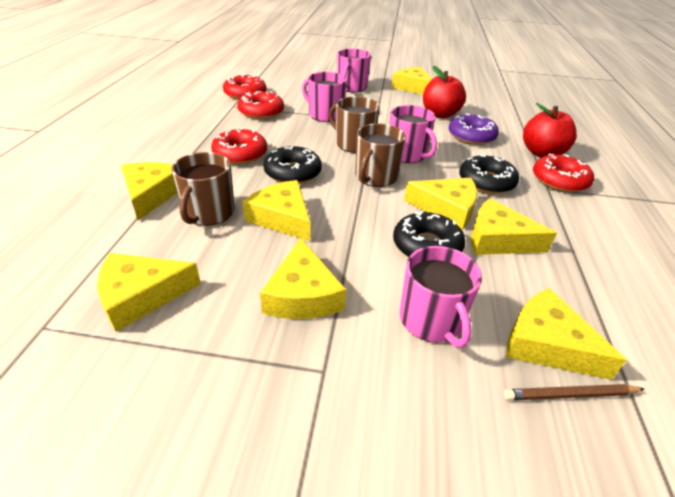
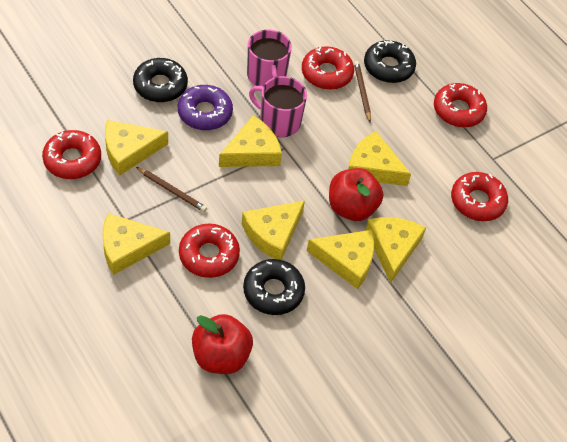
brown mug: [171,152,235,226] [329,96,380,153] [355,123,406,187] = 3 -> none = 0
brown pencil: [504,384,644,400] = 1 -> [136,167,207,212] [354,61,371,122] = 2
pink mug: [302,72,347,122] [337,49,371,92] [389,105,437,163] [400,246,482,348] = 4 -> [247,30,292,86] [249,76,307,137] = 2
red donut: [211,128,267,164] [223,74,267,100] [237,91,284,119] [533,154,594,192] = 4 -> [42,130,101,179] [179,223,240,278] [302,46,354,90] [434,83,487,127] [451,172,508,221] = 5
yellow cheese: [97,253,201,332] [121,162,178,220] [242,180,310,241] [260,238,346,319] [391,67,433,94] [404,178,477,230] [471,198,557,255] [506,288,627,380] = 8 -> [102,213,170,275] [105,120,168,176] [219,115,282,167] [242,200,305,260] [307,230,374,289] [348,131,411,186] [365,217,426,283] = 7

